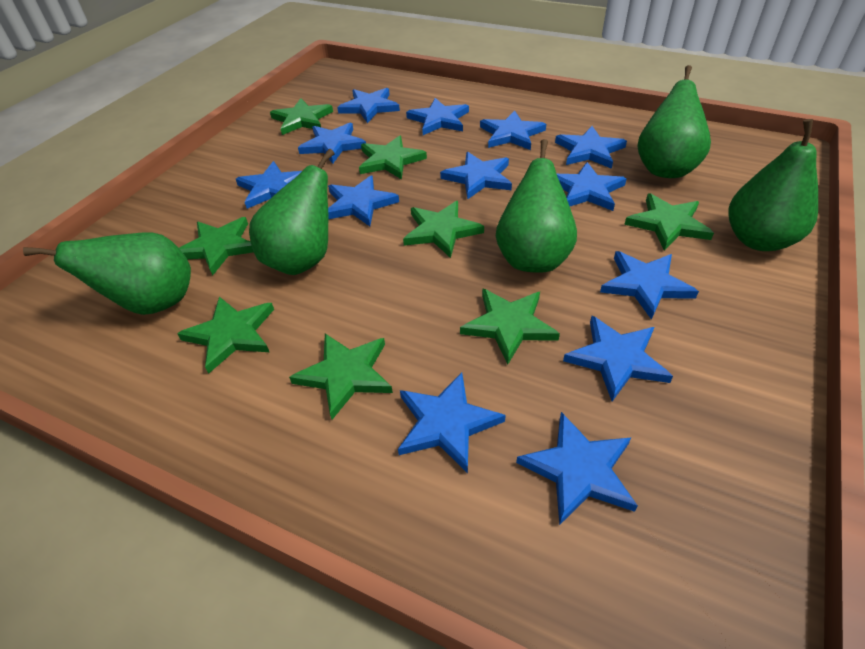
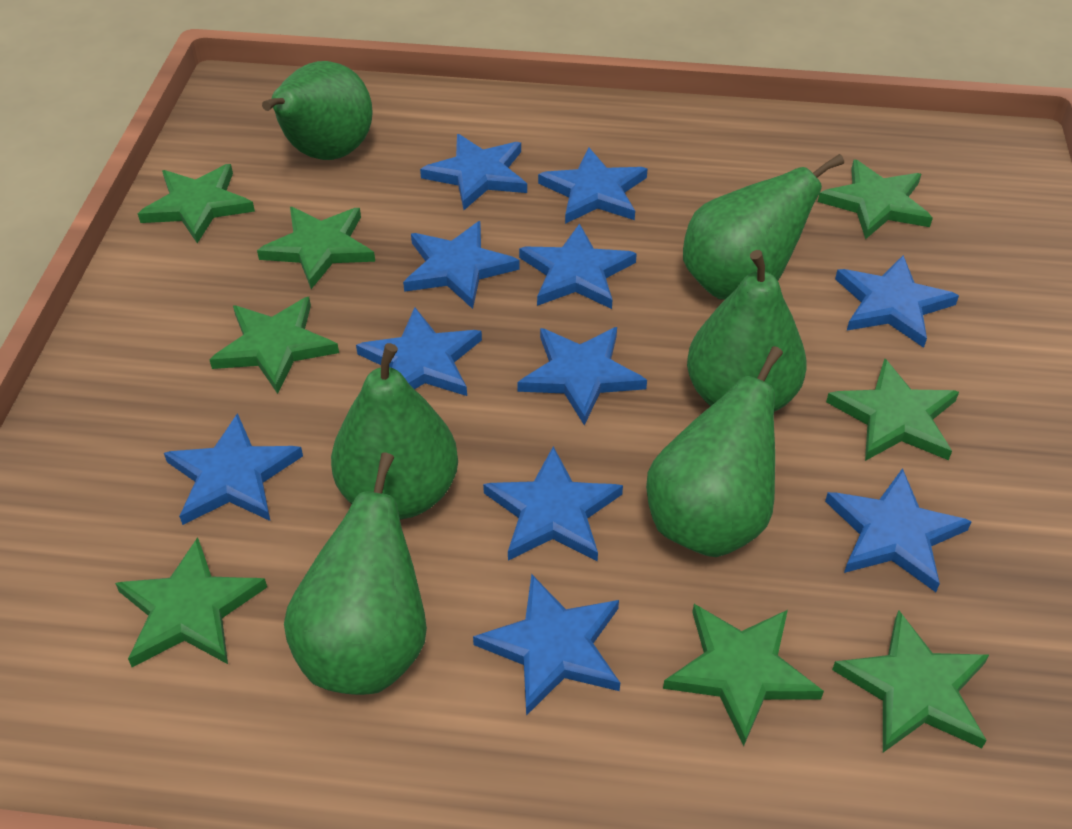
blue star: [236,161,302,209] [298,123,366,164] [328,175,399,226] [337,88,400,123] [398,373,506,473] [406,98,469,135] [440,152,512,200] [480,111,546,150] [516,412,638,525] [555,126,627,169] [557,162,627,211] [563,316,673,401] [600,251,699,320] = 13 -> [164,413,303,525] [356,307,482,396] [403,221,520,309] [420,134,527,210] [473,574,620,716] [483,446,623,562] [517,327,647,425] [519,223,637,309] [538,148,647,224] [825,468,972,592] [835,255,959,348] = 11
green pear: [23,233,191,315] [249,149,335,275] [496,139,577,273] [638,65,711,178] [728,119,818,251] = 5 -> [262,61,373,160] [284,453,427,695] [331,343,458,520] [646,346,783,557] [683,154,844,300] [687,250,807,412] = 6

